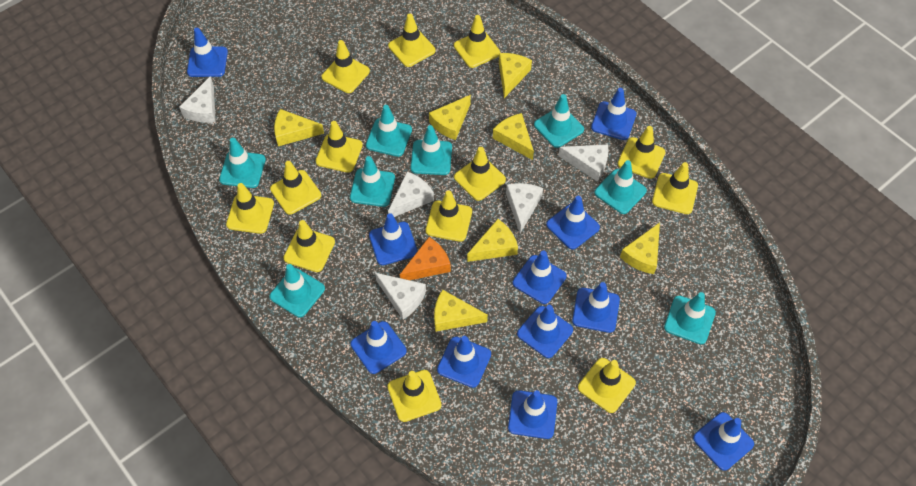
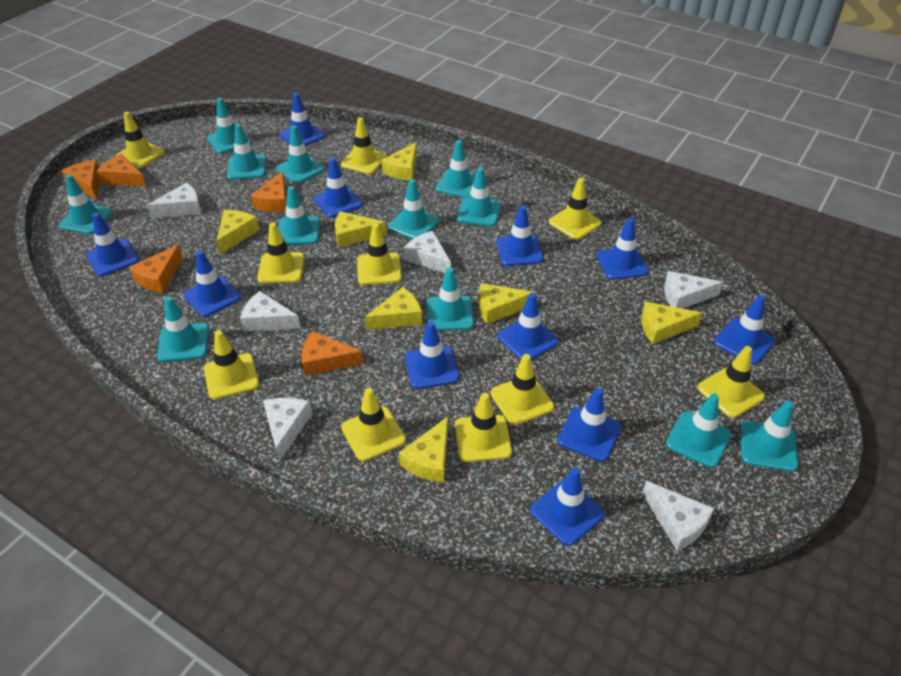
orange cheese: [400,237,451,280] = 1 -> [62,160,100,199] [97,154,146,187] [129,245,183,293] [251,171,287,212] [302,331,363,376] = 5
turquoise traffic cone: [219,138,266,188] [270,264,325,317] [350,156,395,207] [366,105,412,157] [411,125,452,175] [534,94,584,148] [595,160,647,214] [664,292,716,345] = 8 -> [59,174,113,234] [157,296,209,362] [207,98,251,154] [227,124,267,180] [276,125,325,184] [278,186,320,245] [388,179,440,239] [427,267,474,331] [435,140,476,198] [457,167,501,226] [666,393,731,468] [740,400,798,472] = 12
white cheese: [179,76,216,123] [375,273,426,319] [388,172,434,217] [506,183,543,233] [558,144,609,182] = 5 -> [147,182,201,218] [240,291,301,331] [263,398,312,462] [404,231,451,273] [642,481,714,551] [664,271,723,309] = 6
yellow traffic cone: [226,183,274,234] [270,161,321,214] [283,220,335,272] [316,121,363,173] [322,40,370,93] [388,14,435,67] [388,370,441,422] [426,190,472,242] [454,15,500,68] [454,147,506,201] [578,358,636,413] [618,126,665,179] [652,162,698,214] = 13 -> [115,112,165,169] [204,330,259,400] [257,222,304,283] [341,117,387,174] [341,388,406,461] [357,223,402,285] [455,393,512,462] [491,354,554,425] [549,178,601,240] [698,346,765,418] = 10

